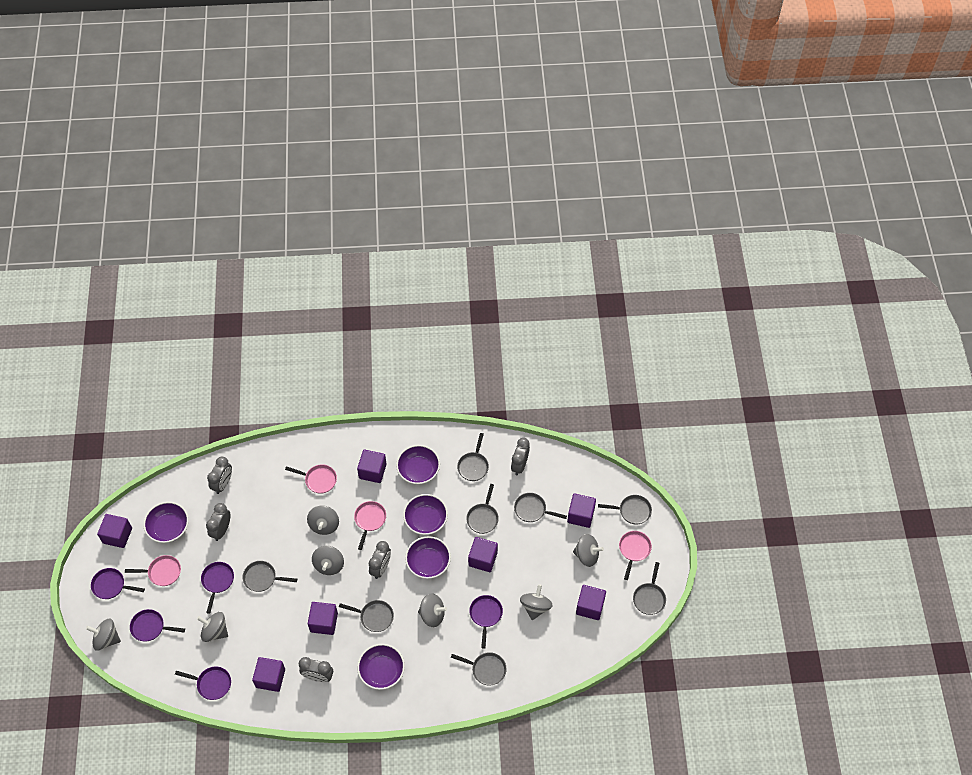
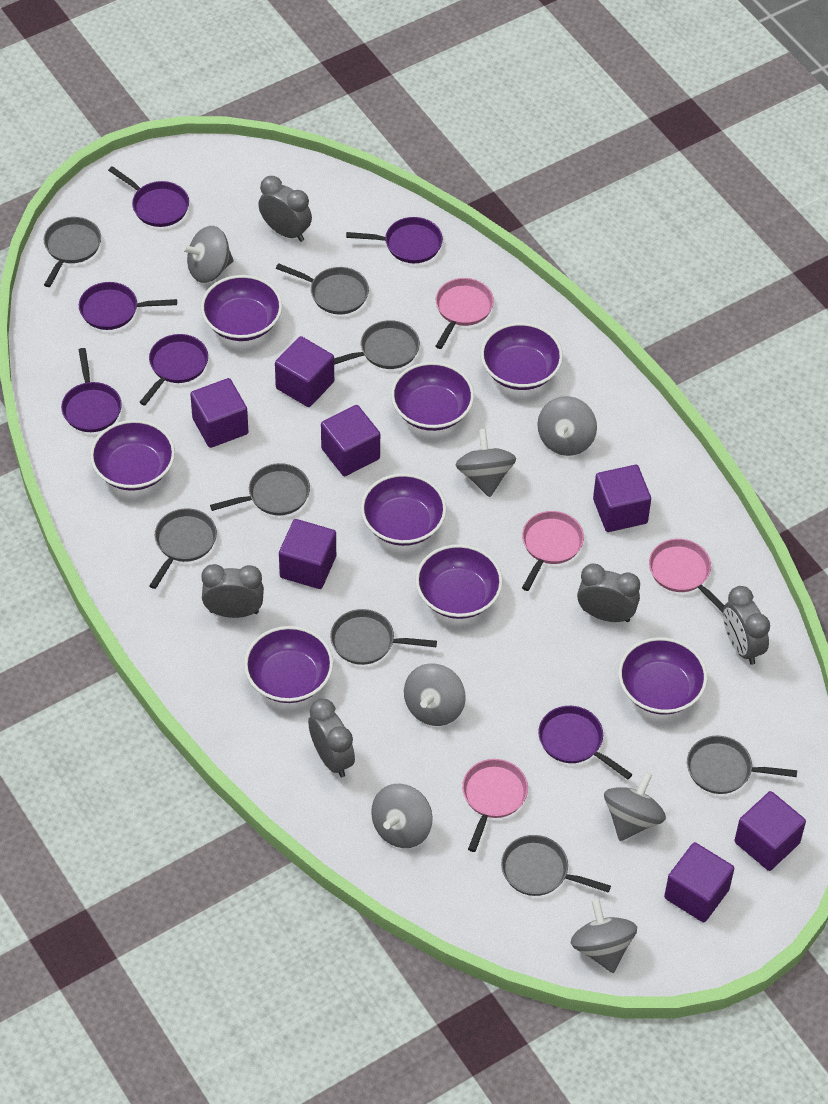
purple bowl: [143,502,189,543] [357,644,405,690] [396,445,440,484] [403,494,448,535] [405,536,451,579] = 5 -> [90,420,175,491] [201,275,282,341] [244,626,333,703] [361,473,446,546] [391,362,474,431] [415,544,503,619] [481,323,563,390] [618,637,707,715] = 8
purple pan: [91,568,145,599] [130,609,185,642] [175,666,231,700] [201,562,234,614] [469,595,503,649] = 5 -> [61,348,122,432] [79,282,177,330] [108,166,189,227] [139,334,208,405] [346,217,443,263] [538,706,632,780] = 6

